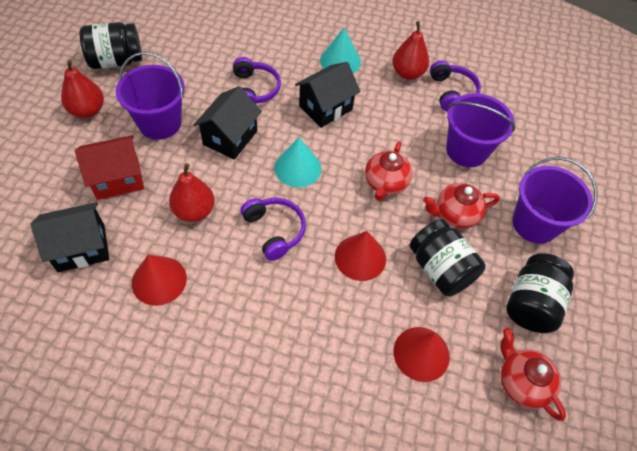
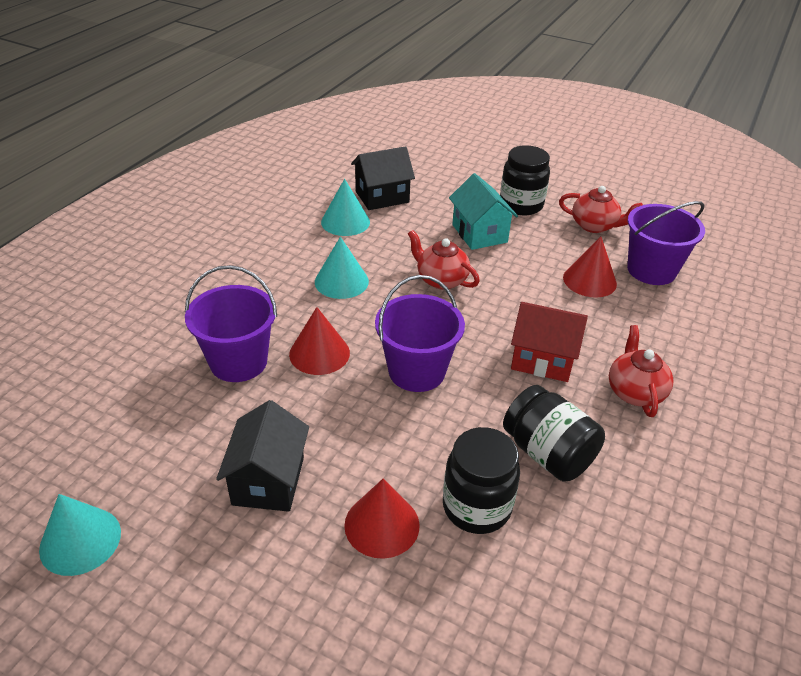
black house: [31,202,109,272] [194,86,262,160] [295,62,361,128] = 3 -> [216,400,309,512] [351,146,415,210] = 2
purple headphones: [233,57,281,103] [240,198,306,261] [430,60,481,112] = 3 -> none = 0
red pear: [61,60,104,118] [169,163,215,222] [392,21,429,80] = 3 -> none = 0
turquoise cone: [274,137,321,188] [320,28,361,73] = 2 -> [39,494,121,576] [315,237,369,299] [321,179,370,236] = 3
turquoise house: none = 0 -> [449,173,518,250] = 1

